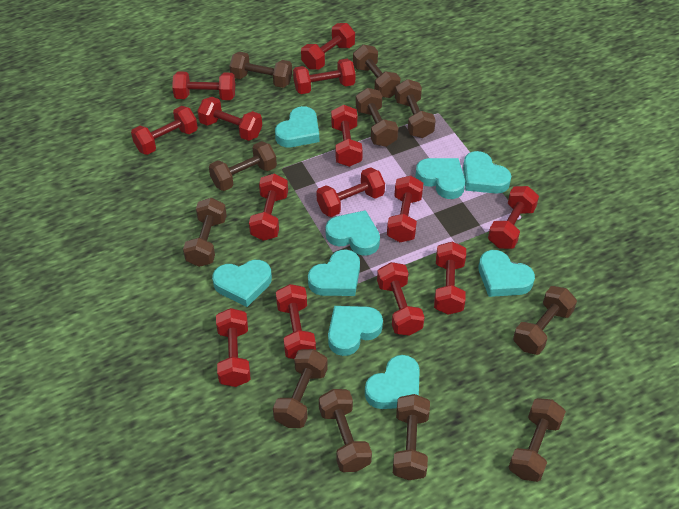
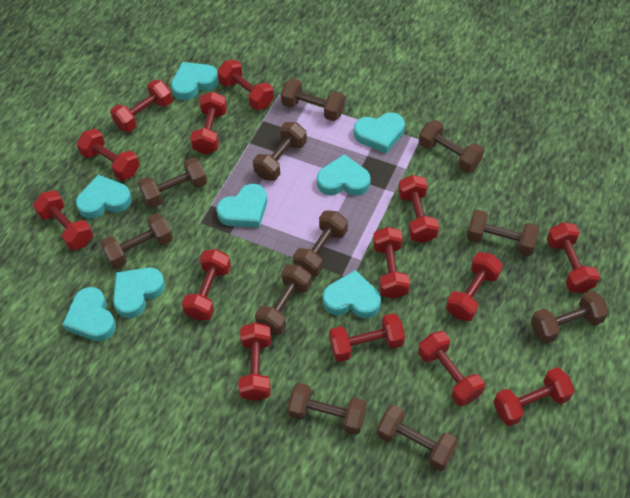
turquoise heart: [212,260,272,307] [275,106,319,147] [308,249,360,296] [326,210,380,256] [328,306,383,356] [365,355,420,409] [415,158,465,199] [463,151,511,194] [478,250,535,297] = 9 -> [62,287,116,341] [76,175,132,219] [113,267,165,318] [171,62,219,100] [217,184,267,228] [317,154,371,196] [323,270,381,318] [354,113,405,154] = 8

